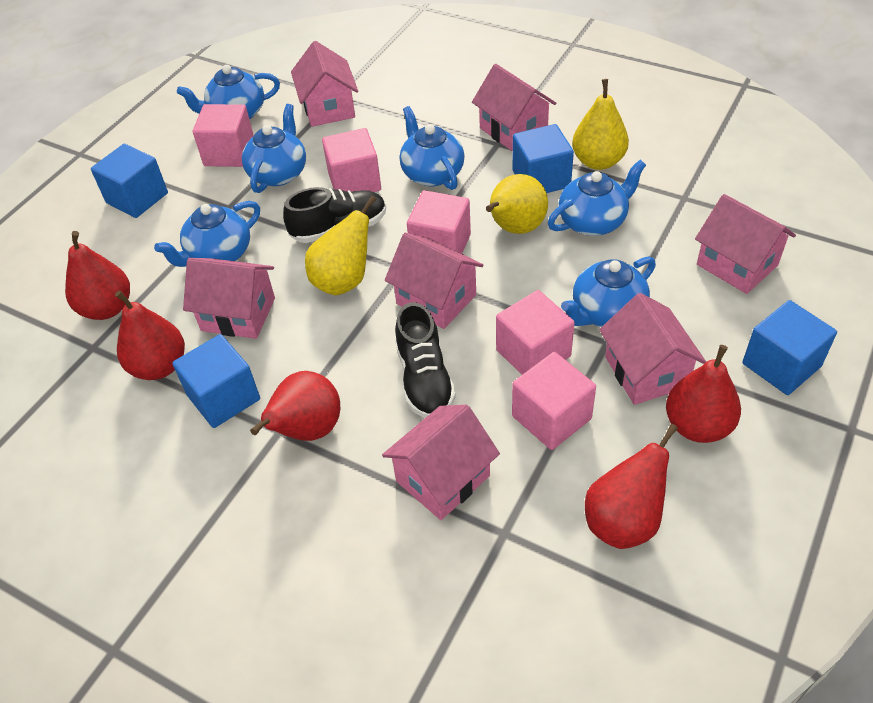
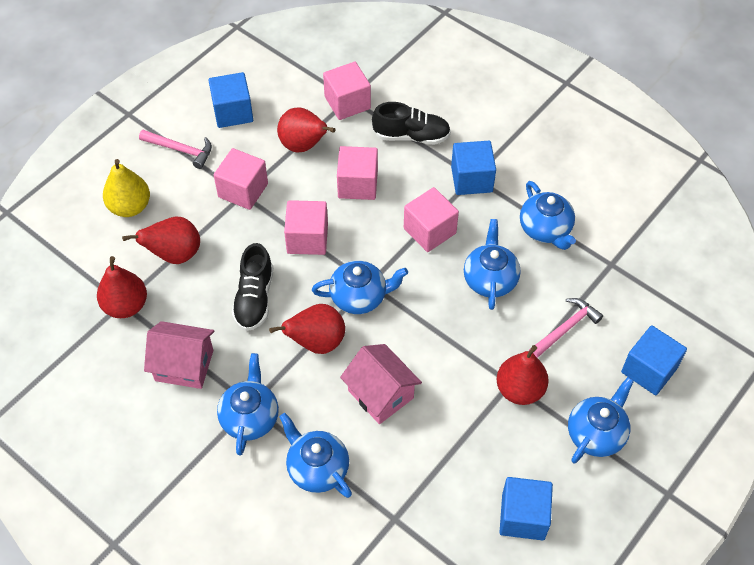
pink hammer: none = 0 -> [139,130,212,169] [529,298,603,358] = 2
pink house: [183,258,275,339] [291,41,358,127] [382,405,500,520] [385,233,483,329] [472,64,556,152] [599,293,706,405] [695,194,796,294] = 7 -> [144,321,214,389] [340,344,422,424] = 2
yellow pear: [305,196,377,295] [486,174,548,234] [572,79,629,170] = 3 -> [103,159,150,217] = 1

